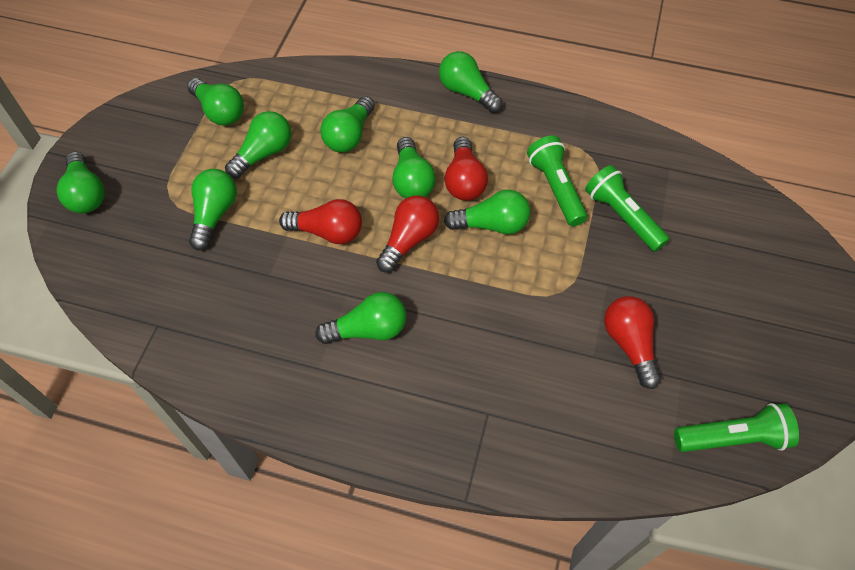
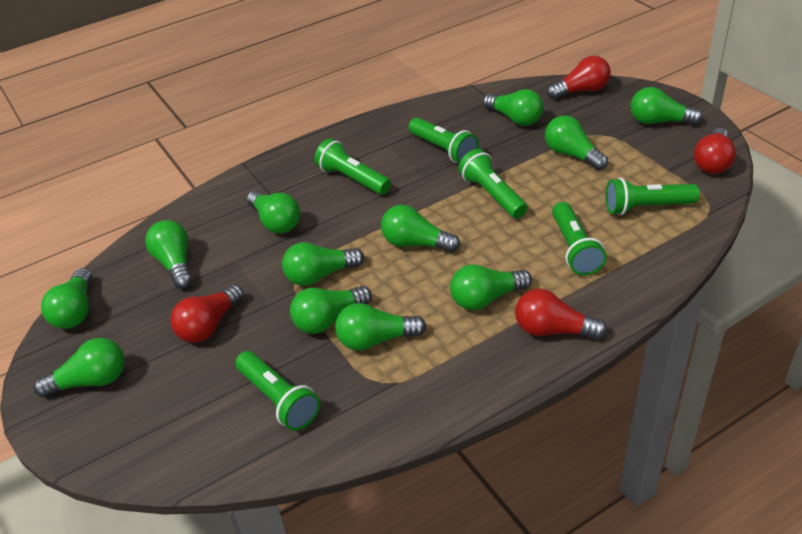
green flashlight: [527,135,587,226] [585,165,669,252] [674,403,799,452] = 3 -> [235,351,320,431] [314,139,391,195] [409,118,479,163] [458,149,527,219] [552,202,607,276] [605,178,700,215] = 6
green light bulb: [56,151,105,213] [187,78,244,125] [189,169,237,250] [225,111,291,179] [315,292,406,344] [320,96,375,152] [392,137,436,198] [439,51,503,113] [444,190,530,234] = 9 -> [33,338,125,398] [41,268,93,329] [145,220,193,289] [247,190,300,233] [282,242,364,286] [290,286,372,334] [335,303,426,351] [381,205,460,253] [450,264,532,310] [483,89,543,126] [545,116,608,170] [630,87,703,125] = 12

